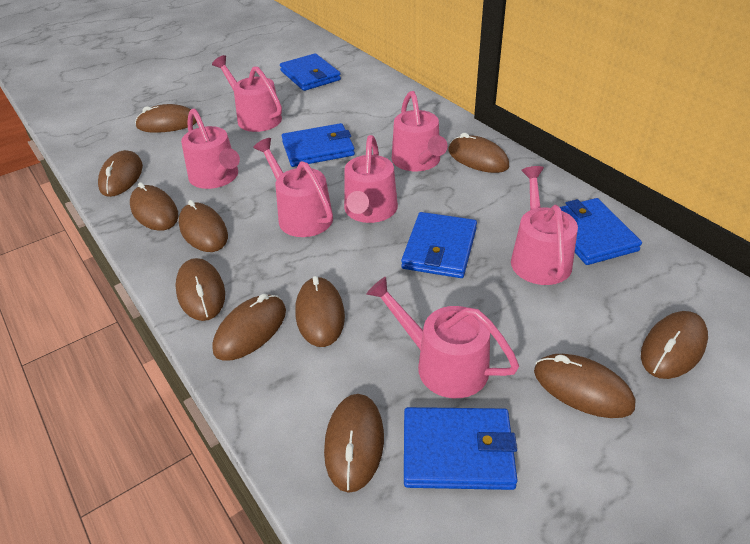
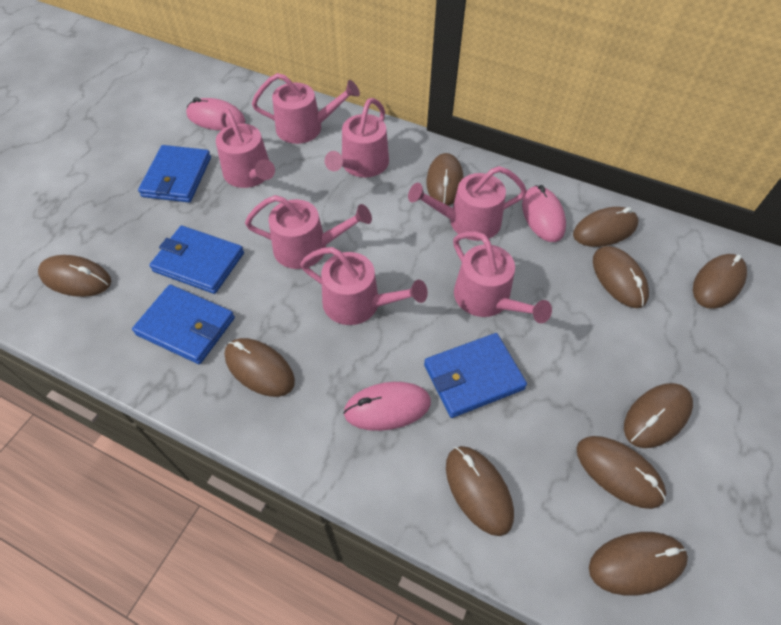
blue wallet: [280,53,341,91] [282,123,355,167] [401,212,477,278] [404,407,518,490] [560,198,642,265] = 5 -> [132,285,235,364] [138,145,211,202] [149,226,244,294] [424,333,527,418] = 4
brown mouse: [98,150,143,197] [130,182,178,231] [135,104,197,133] [175,258,225,321] [179,200,228,252] [212,294,286,361] [295,276,345,347] [324,394,384,493] [449,133,509,173] [534,354,635,418] [641,311,708,379] = 11 -> [38,255,111,297] [225,338,295,397] [426,153,463,206] [446,446,514,536] [573,207,638,247] [576,436,666,509] [589,532,688,596] [593,246,649,308] [624,383,693,448] [693,254,747,309] = 10
pink mouse: none = 0 -> [186,97,245,131] [343,382,431,431] [522,185,566,242] = 3

